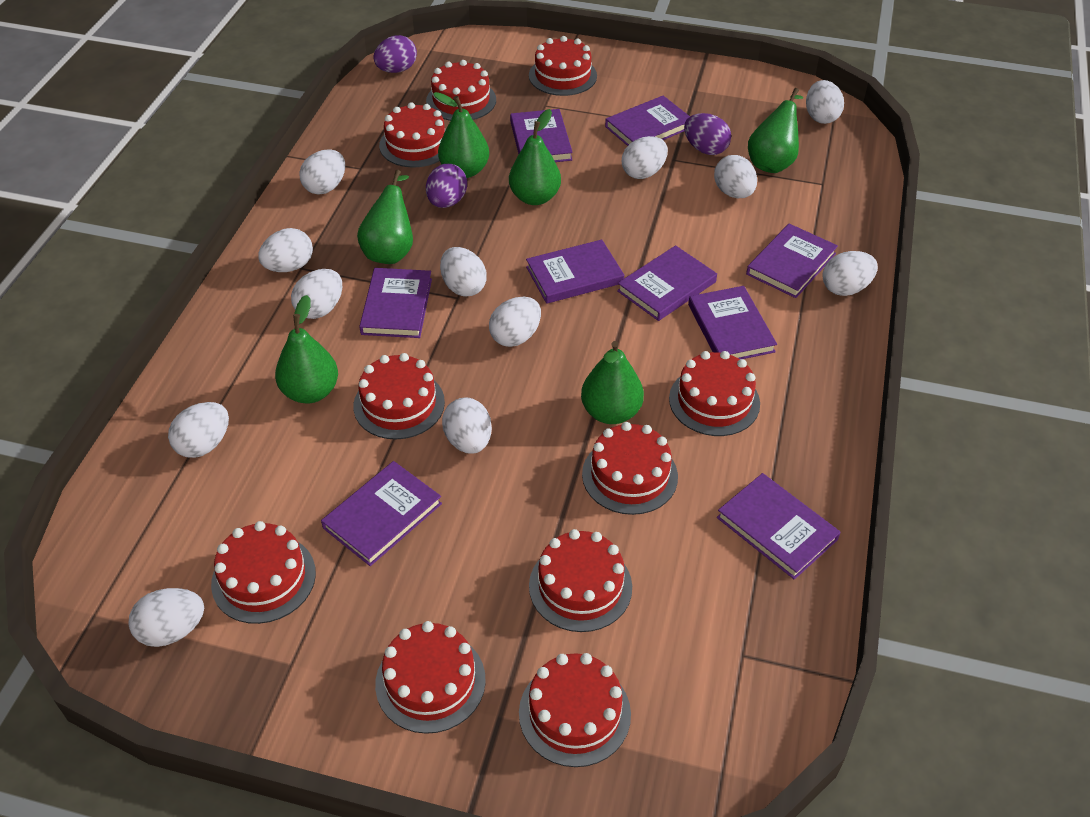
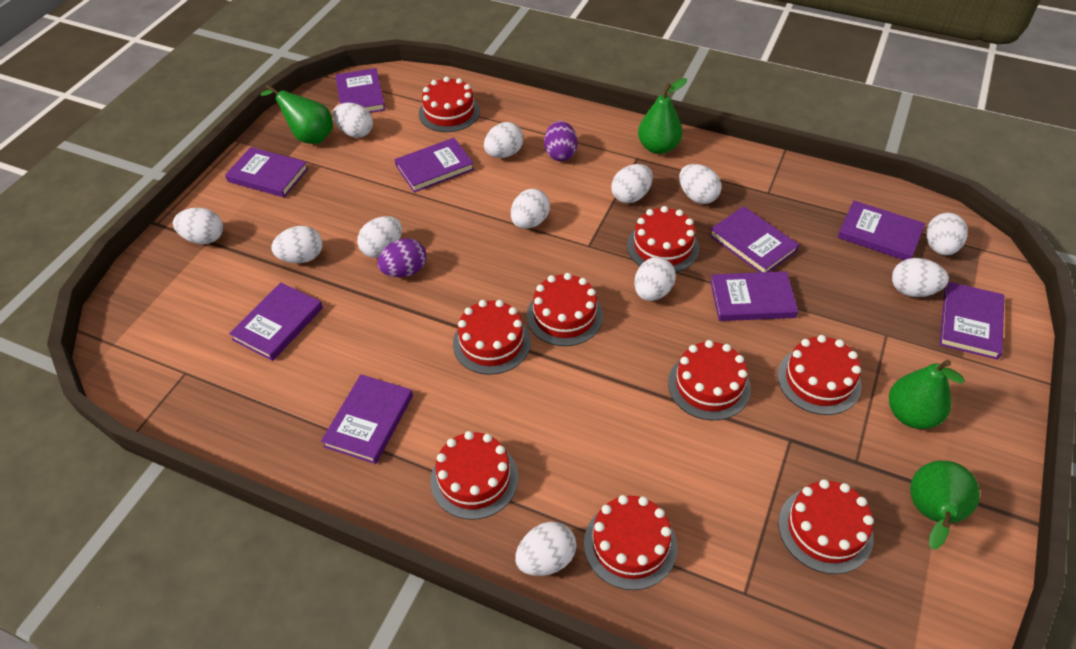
green pear: [275,295,338,404] [357,170,413,264] [433,92,489,178] [509,109,561,205] [581,341,644,424] [748,88,803,173] = 6 -> [261,84,333,144] [638,78,687,154] [889,360,965,429] [910,461,980,549] = 4
purple egg: [373,35,417,73] [426,164,467,208] [684,113,731,155] = 3 -> [377,238,426,277] [544,121,578,161] = 2
red cake: [211,521,316,624] [353,353,445,439] [375,621,486,734] [379,102,445,167] [426,60,496,121] [519,653,631,767] [529,36,597,96] [529,529,632,632] [582,422,678,515] [669,351,760,436] = 10 -> [419,77,480,132] [430,431,518,520] [453,300,531,375] [527,273,603,346] [584,495,677,590] [627,206,699,273] [668,340,751,420] [777,335,862,415] [778,479,874,574] = 9

